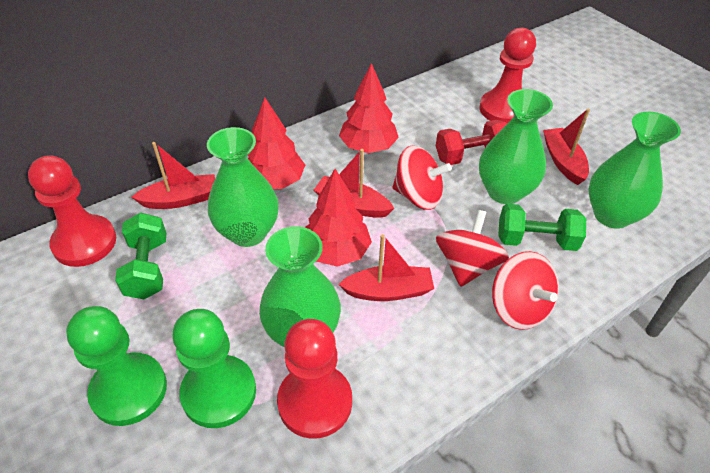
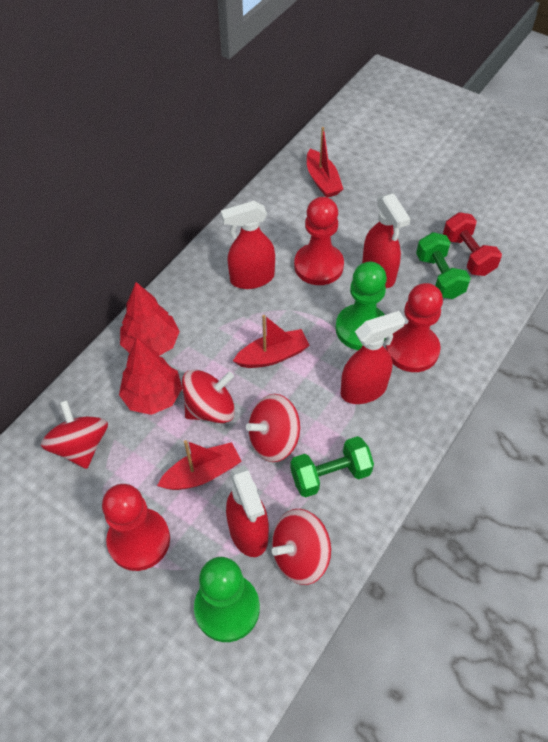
green vase: [207,127,279,247] [259,226,341,347] [479,89,553,204] [588,112,681,229] = 4 -> none = 0
red boat: [131,142,215,209] [314,149,394,218] [338,234,434,301] [543,109,590,185] = 4 -> [157,440,242,490] [233,315,310,368] [307,127,343,197] = 3
red spinning top: [393,145,452,210] [436,210,509,287] [492,251,559,330] = 3 -> [41,400,108,469] [182,369,235,423] [246,394,300,462] [272,509,331,585] = 4
red spray bottle: none = 0 -> [221,201,275,289] [226,465,269,557] [341,311,405,404] [362,193,410,288] = 4
red tree: [248,97,305,189] [305,169,372,267] [339,63,399,153] = 3 -> [119,338,182,415] [120,282,180,356] = 2

